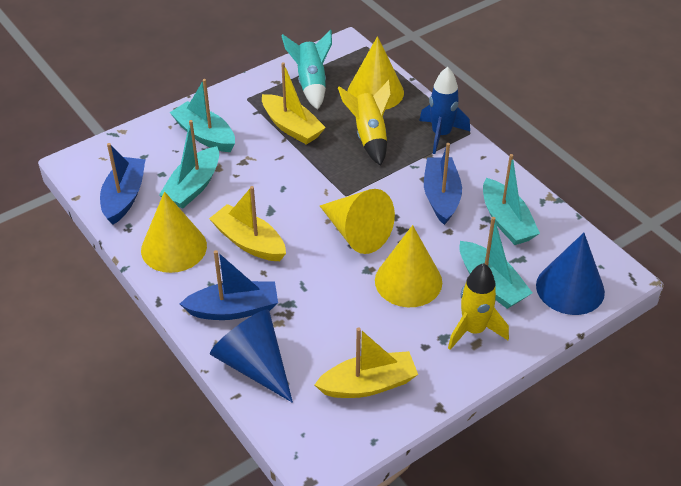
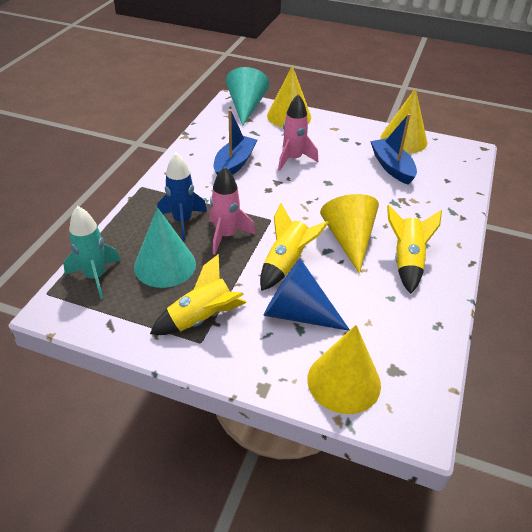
blue boat: [100,143,146,225] [180,250,278,320] [424,143,462,225] = 3 -> [214,109,257,175] [370,114,417,185] = 2
blue cone: [210,309,293,403] [536,233,605,315] = 2 -> [263,259,350,331] = 1
pink rocket: none = 0 -> [209,166,256,254] [278,94,318,171] = 2
turquoise boat: [159,120,219,209] [170,79,235,152] [459,217,533,309] [483,154,540,245] = 4 -> none = 0
turquoise cone: none = 0 -> [134,207,196,288] [226,67,270,126] = 2
yellow boat: [209,186,286,261] [262,62,326,145] [314,328,418,398] = 3 -> none = 0
yellow rocket: [338,80,391,166] [448,263,509,350] = 2 -> [150,254,247,335] [260,203,329,291] [387,205,442,294] = 3

